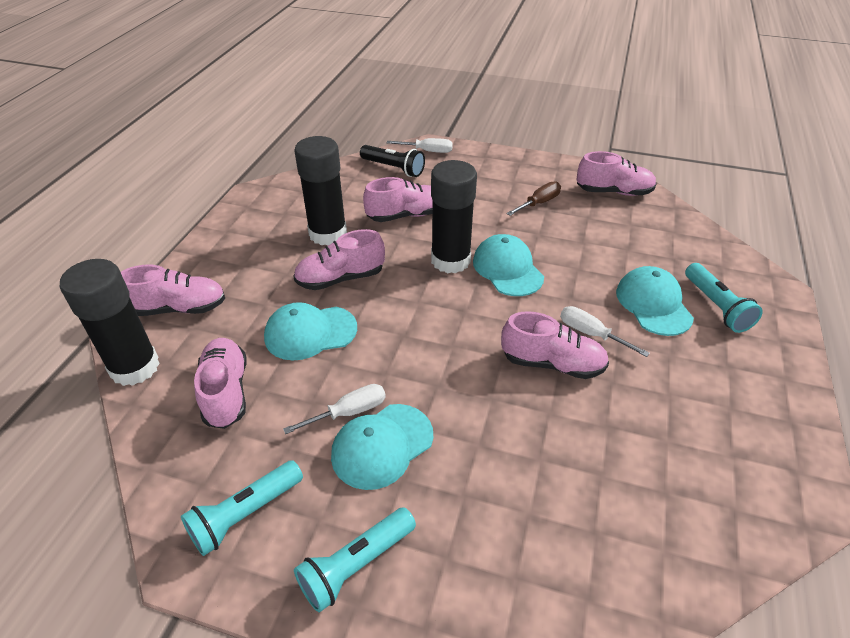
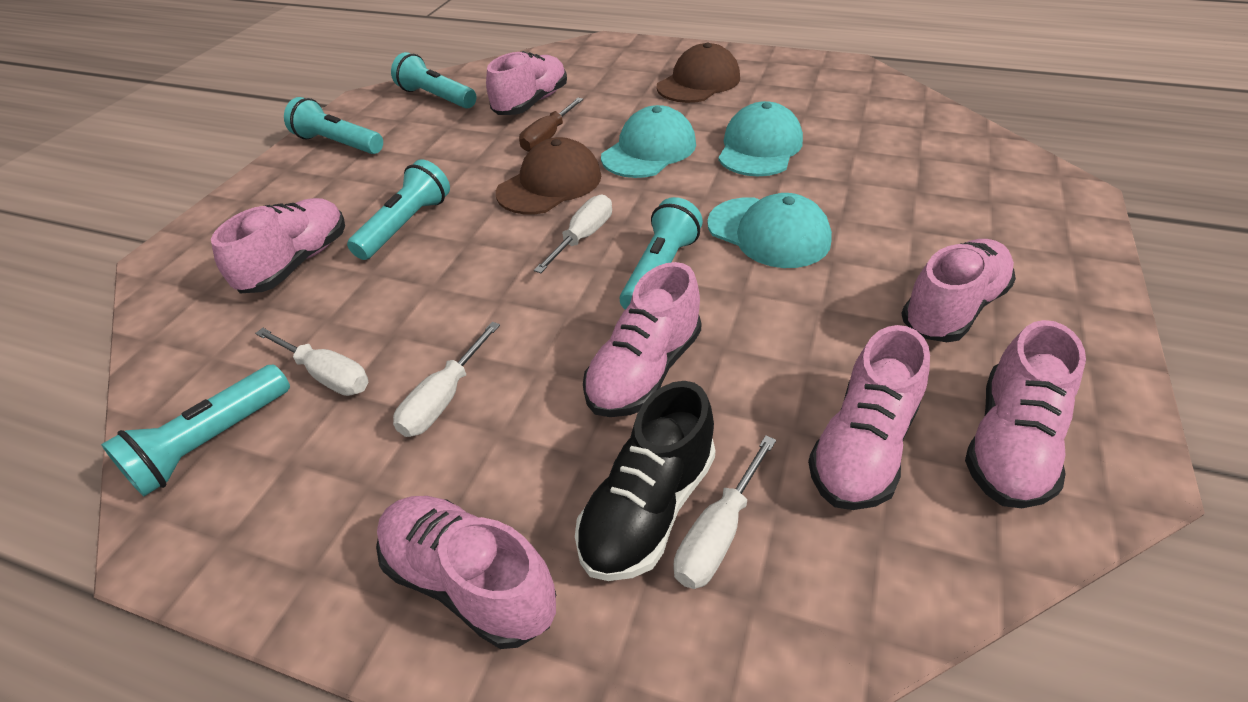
black flashlight: [360,145,425,177] = 1 -> none = 0
black glue stick: [60,259,160,386] [294,136,347,245] [431,160,477,273] = 3 -> none = 0
black shoe: none = 0 -> [575,381,716,581] = 1
brown cap: none = 0 -> [496,137,601,214] [657,43,740,103] = 2
pink shoe: [121,265,225,316] [194,338,247,429] [293,229,385,290] [363,177,433,222] [501,311,609,379] [577,151,657,196] = 6 -> [211,198,345,293] [376,496,556,649] [486,51,567,115] [583,262,701,417] [808,325,930,510] [901,239,1016,342] [965,320,1086,508] = 7
turquoise cap: [264,302,357,360] [331,404,433,490] [473,234,544,296] [616,266,694,336] = 4 -> [601,105,696,178] [707,193,832,268] [718,101,803,176] = 3
turquoise flashlight: [181,460,303,556] [294,507,416,613] [685,263,763,333] = 3 -> [101,365,290,496] [284,97,383,154] [347,159,450,260] [391,52,476,109] [620,197,703,309] = 5
white screwdriver: [283,384,386,434] [387,138,453,153] [560,306,650,357] = 3 -> [255,328,369,396] [393,322,500,437] [534,195,612,273] [674,435,776,589] = 4

